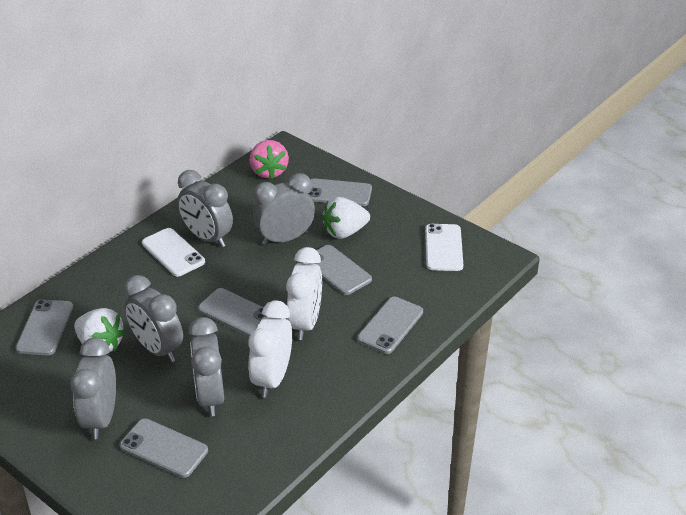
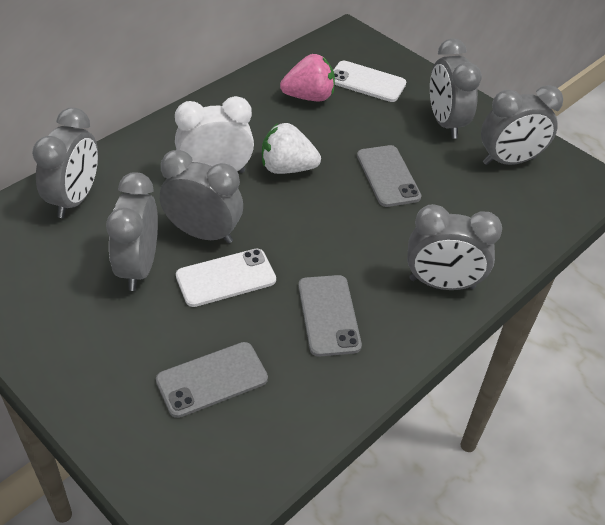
grey clock: [70,338,116,439] [124,275,183,362] [177,170,233,248] [188,317,224,416] [253,173,315,245] = 5 -> [32,108,98,218] [106,172,158,291] [160,150,243,243] [407,204,502,290] [430,38,482,139] [481,85,563,165] = 6
grey phone: [16,299,73,355] [120,418,208,478] [198,288,265,337] [308,178,372,206] [312,245,372,295] [357,297,423,354] = 6 -> [156,342,268,418] [298,275,362,357] [357,145,421,207] = 3
white clock: [248,300,292,398] [286,247,322,340] = 2 -> [175,96,254,173] = 1
white strawberry: [74,308,126,352] [322,197,370,239] = 2 -> [262,123,321,174] = 1

